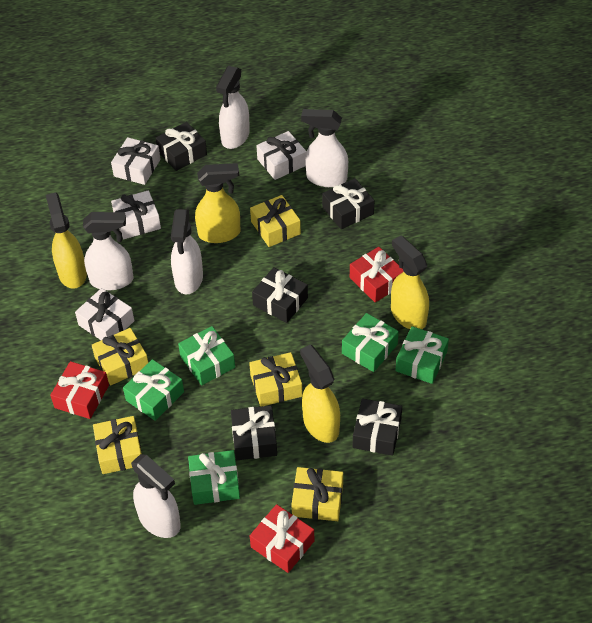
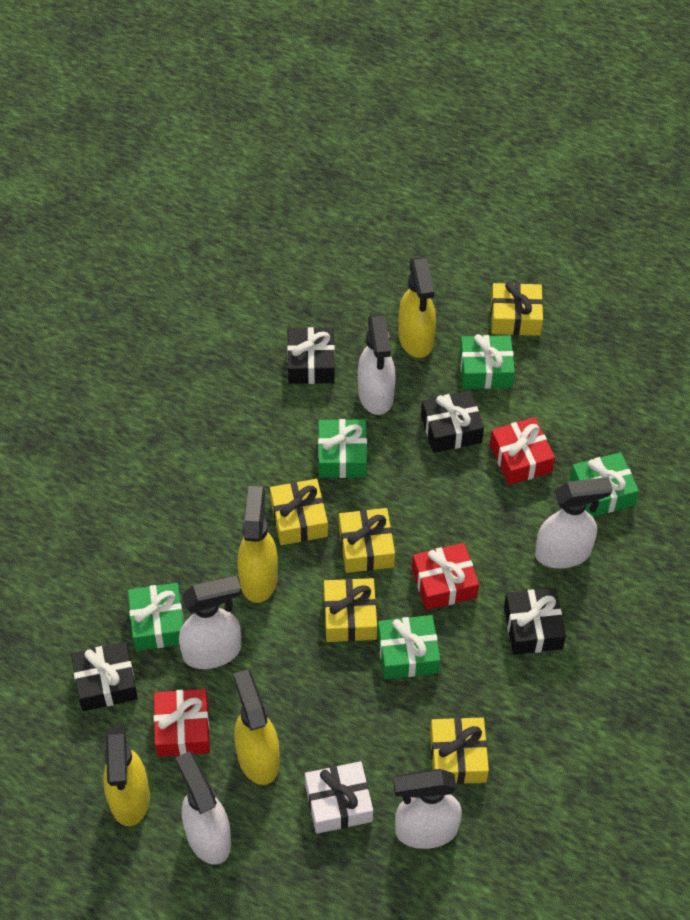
black gift: [156,122,207,171] [231,405,277,460] [252,267,308,323] [322,178,375,229] [353,398,402,456] = 5 -> [71,642,138,711] [287,327,335,384] [421,391,484,453] [504,588,566,655] = 4
white gift: [75,288,134,340] [111,137,161,185] [111,190,161,239] [256,131,306,180] = 4 -> [305,761,373,834] = 1

